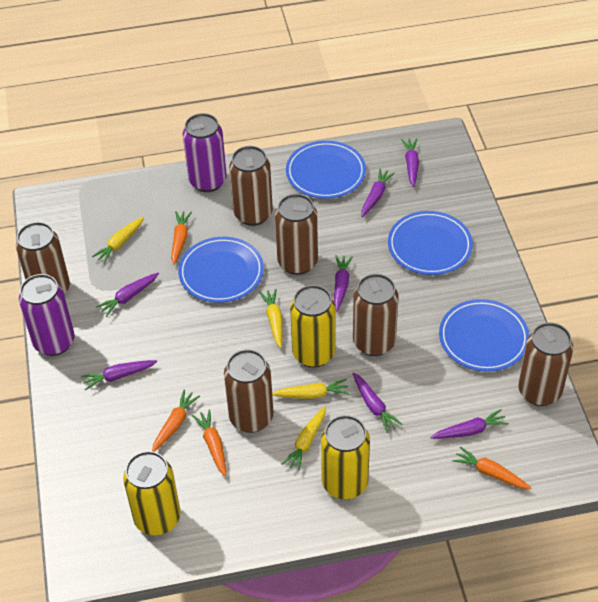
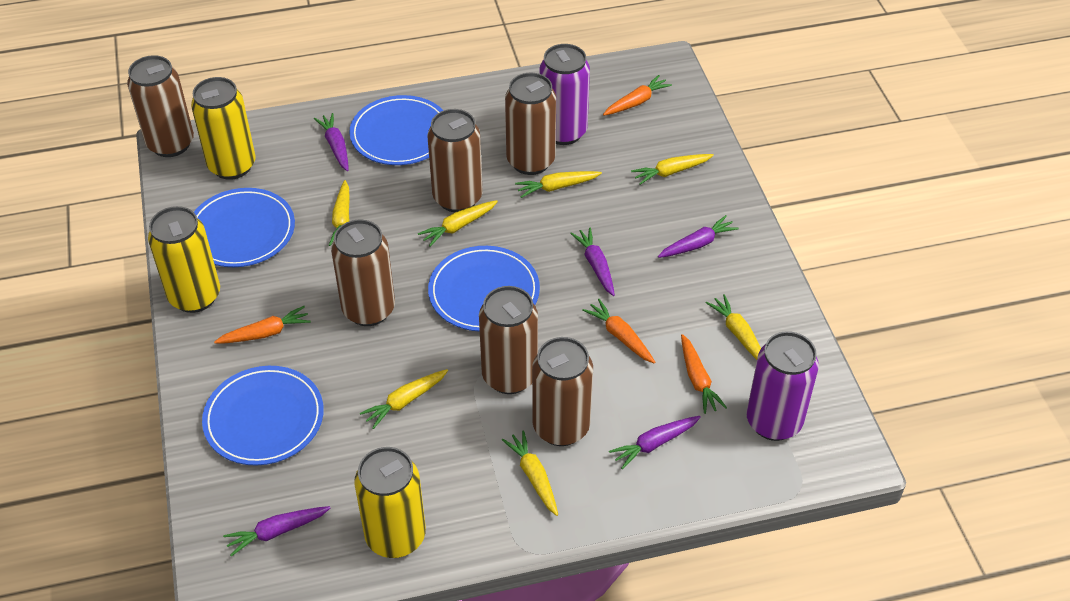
purple carrot: [81,360,157,390] [96,273,159,317] [334,255,353,312] [352,372,403,433] [361,168,395,217] [401,138,419,187] [430,409,509,439] = 7 -> [223,506,330,557] [314,113,349,171] [570,227,615,296] [609,416,701,469] [658,215,739,258] = 5
yellow carrot: [92,217,144,264] [259,289,283,348] [272,379,349,399] [282,406,326,471] = 4 -> [329,180,350,246] [360,369,448,429] [418,200,498,247] [502,430,558,516] [515,171,602,198] [631,154,714,185] [706,294,761,360] = 7

